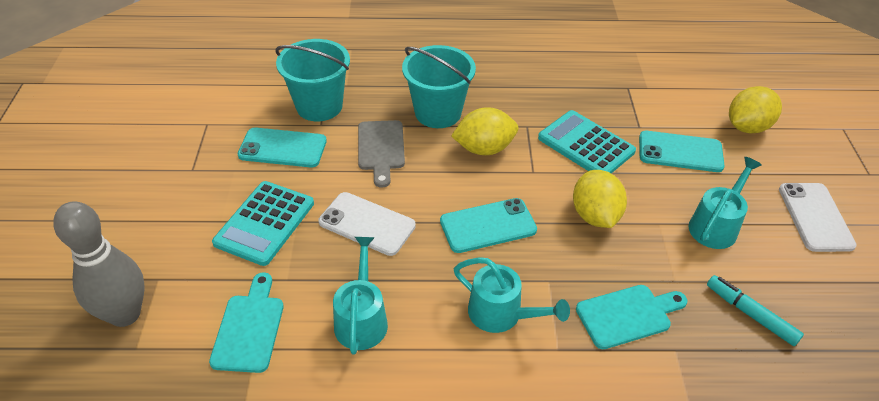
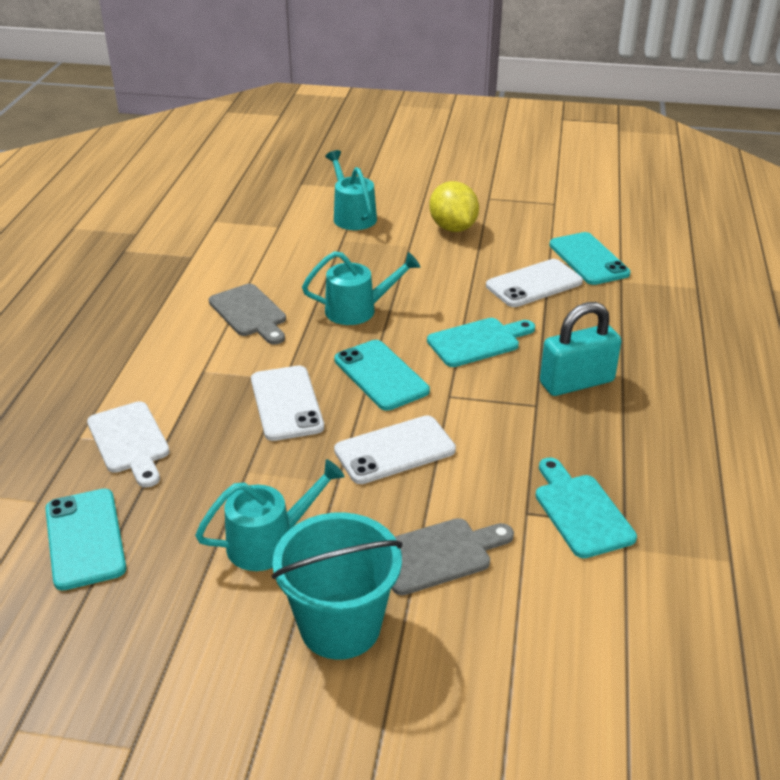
grey bowling pin: [53,201,145,327] = 1 -> none = 0
grey cutting board: [358,120,405,188] = 1 -> [209,284,286,344] [391,518,514,595] = 2
turquoise bucket: [275,39,350,121] [402,45,476,128] = 2 -> [271,513,403,660] = 1
turquoise calculator: [212,181,314,266] [538,110,636,173] = 2 -> none = 0
turquoise marker: [707,275,804,346] = 1 -> none = 0
turquoise padlock: none = 0 -> [540,302,622,396] = 1
white cutting board: none = 0 -> [87,401,170,487] = 1
white phone: [319,192,416,256] [779,183,857,252] = 2 -> [251,366,324,441] [334,415,456,484] [486,259,583,307] = 3
yellow lemon: [451,107,518,155] [573,170,627,228] [729,86,782,133] = 3 -> [429,181,479,232] = 1

